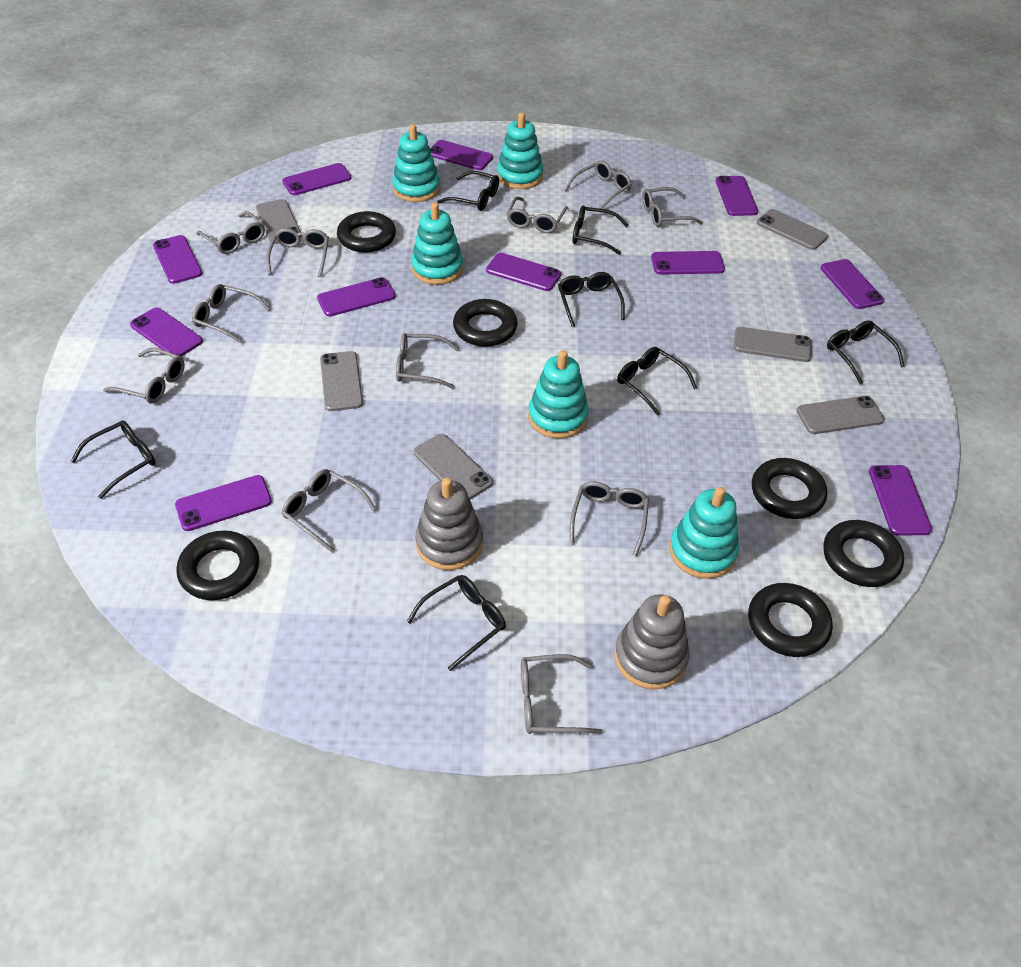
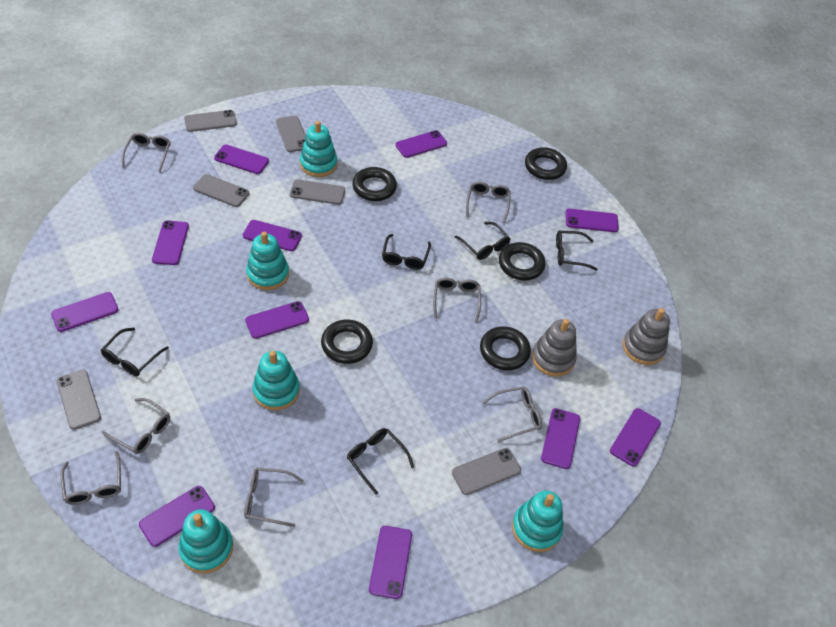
black glasses: [70,421,155,499] [407,575,506,671] [437,171,499,211] [558,272,625,327] [572,205,628,255] [617,347,697,416] [827,321,905,384] = 7 -> [101,327,169,376] [347,428,414,495] [382,234,431,270] [455,222,510,260] [556,231,598,271] = 5
black ring: [176,531,259,600] [337,211,396,252] [453,299,518,347] [748,583,833,657] [752,458,827,519] [823,520,904,587] = 6 -> [321,320,373,364] [352,167,397,201] [480,326,531,370] [499,242,546,281] [525,147,567,180] = 5
grey glasses: [103,348,185,403] [192,284,271,344] [196,211,265,254] [266,228,329,277] [281,469,377,552] [396,333,459,388] [507,196,568,233] [521,654,602,734] [565,161,632,209] [570,481,649,556] [642,187,703,227] = 11 -> [60,451,121,505] [102,398,170,454] [122,133,171,172] [244,468,304,527] [433,278,481,322] [466,181,511,223] [482,387,542,442] = 7

